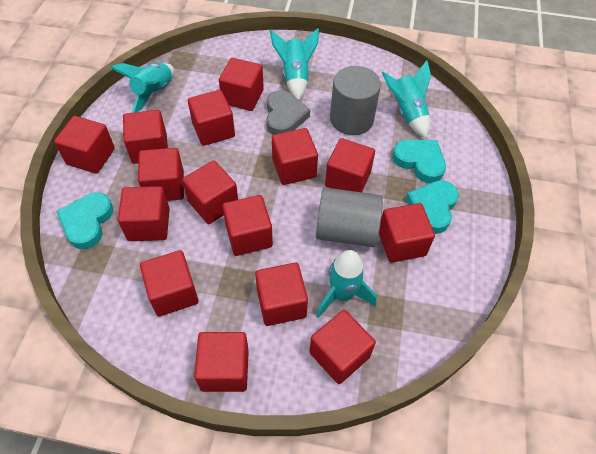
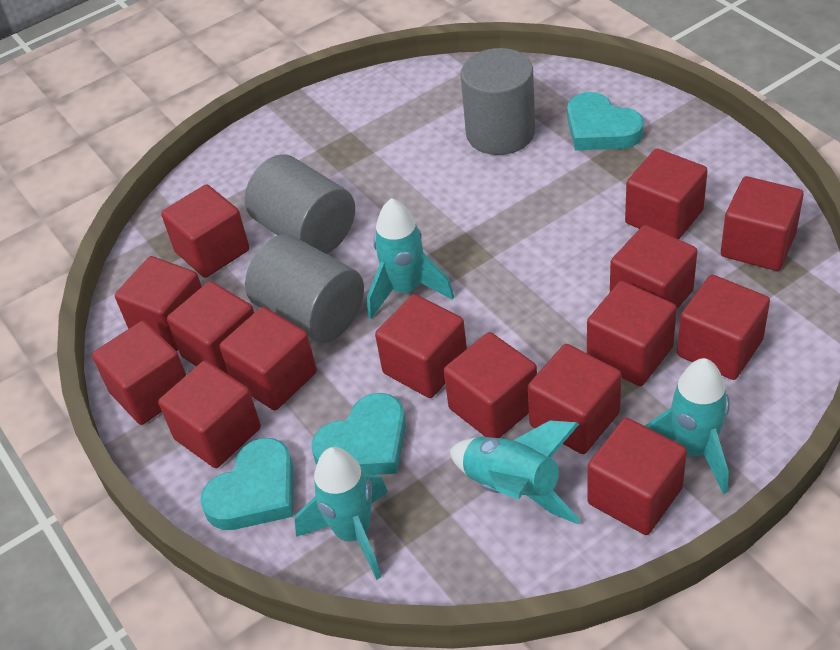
grey cylinder: [316,187,383,247] [330,66,381,135] = 2 -> [245,154,355,254] [245,234,364,342] [461,48,535,155] = 3
grey heart: [266,90,310,135] = 1 -> none = 0

